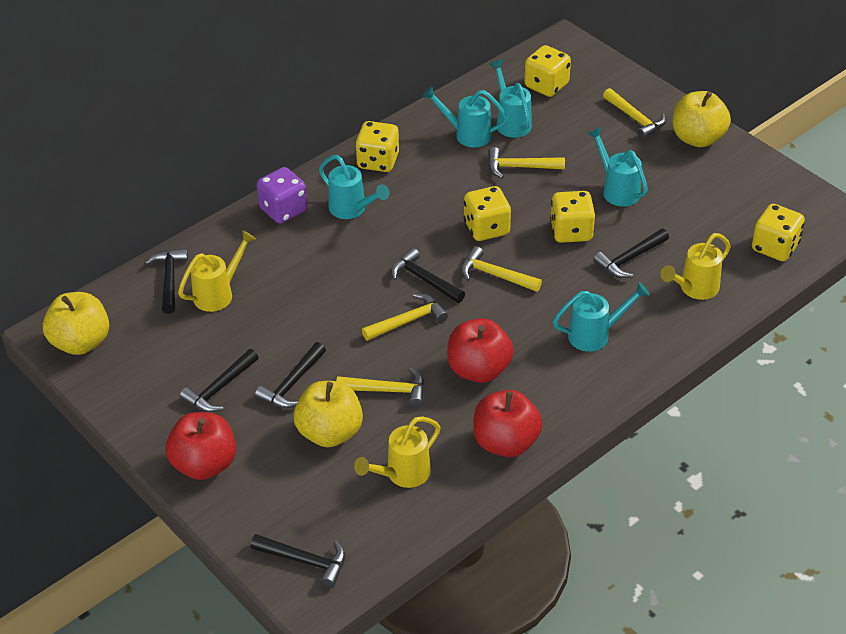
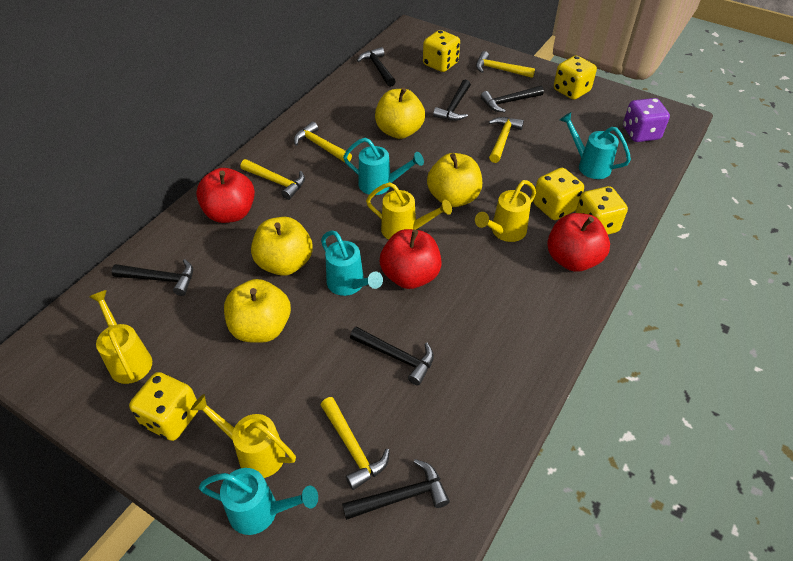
turquoise watering can: [319,155,389,219] [422,86,508,148] [490,60,532,138] [553,282,650,352] [587,127,648,206] = 5 -> [198,468,318,535] [321,230,383,296] [343,138,424,195] [560,112,631,179] = 4
yellow apple: [43,292,109,355] [294,381,363,447] [673,91,731,147] = 3 -> [224,279,291,343] [251,217,313,276] [375,88,425,139] [427,153,482,207] = 4
yellow watering can: [178,230,256,312] [354,416,441,488] [660,233,731,300] = 3 -> [89,290,152,384] [191,394,296,478] [366,182,452,240] [475,180,536,242] = 4

